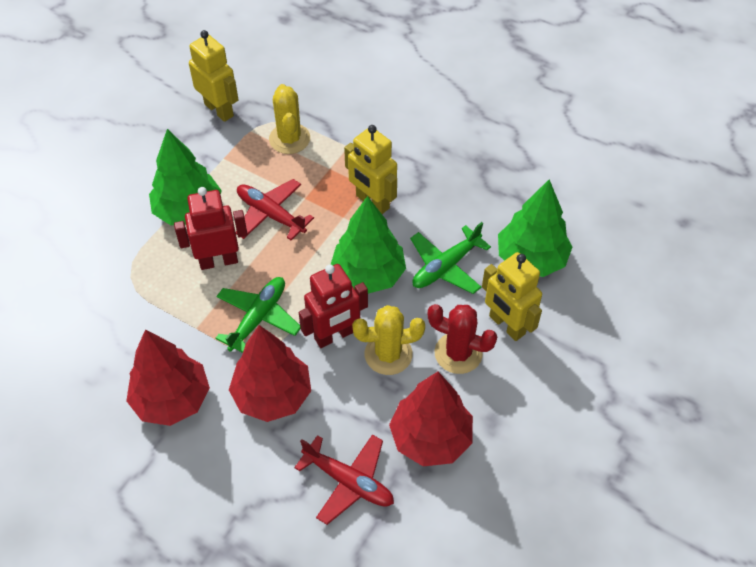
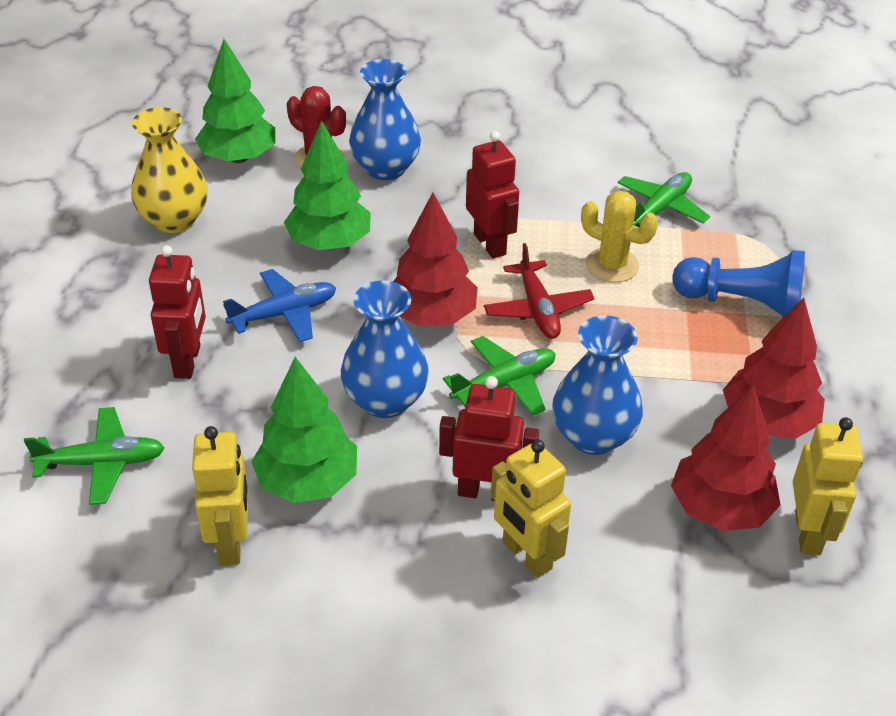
blue pawn: none = 0 -> [672,250,805,317] = 1
blue plane: none = 0 -> [223,269,336,342] = 1
blue vase: none = 0 -> [341,280,429,418] [349,59,421,180] [552,315,643,455] = 3
green plane: [215,277,301,353] [410,222,491,294] = 2 -> [24,407,165,505] [443,336,556,416] [617,172,710,227] = 3
red plane: [236,179,314,240] [294,435,394,525] = 2 -> [484,243,595,339] = 1
red robot: [174,187,248,270] [299,264,368,348] = 2 -> [149,245,206,379] [439,376,539,501] [466,131,519,259] = 3
yellow cactus: [269,84,310,154] [352,305,425,375] = 2 -> [581,191,658,282] = 1
yellow vase: none = 0 -> [131,107,208,233] = 1

